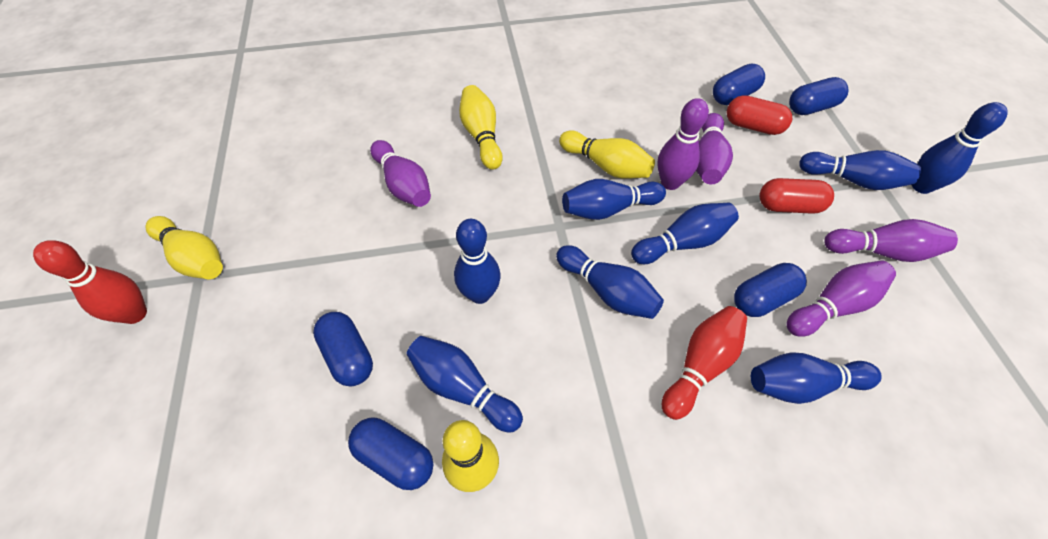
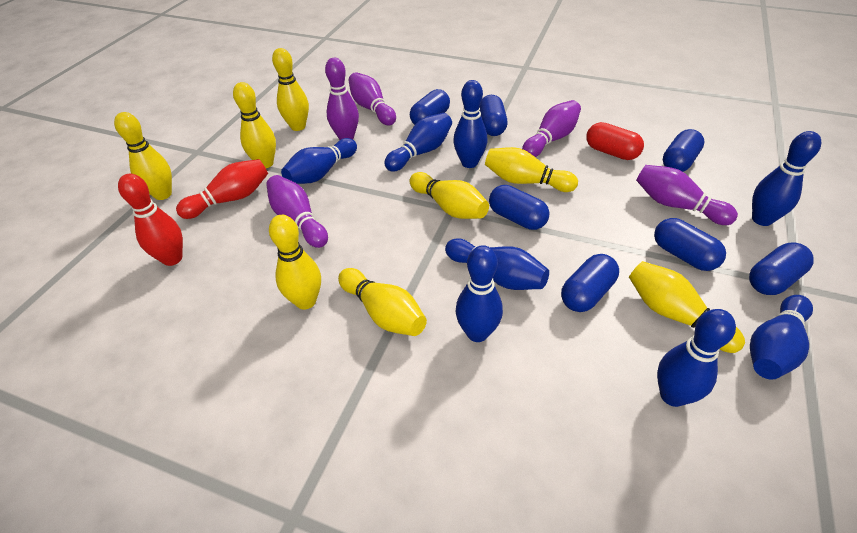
blue capsule: [313,312,373,386] [348,418,434,490] [713,64,765,105] [734,263,807,317] [789,77,849,115] = 5 -> [410,89,450,125] [480,95,507,136] [489,185,550,230] [561,254,619,312] [654,218,726,271] [663,129,704,172] [749,242,813,295] = 7
red capsule: [727,95,792,135] [759,178,834,214] = 2 -> [586,122,644,160] = 1
yellow bowling pin: [145,216,223,279] [442,420,499,492] [459,85,503,170] [559,130,655,178] = 4 -> [114,112,172,200] [233,82,276,168] [269,215,321,309] [272,48,309,131] [338,268,427,336] [409,172,489,219] [485,147,578,192] [629,261,745,353] = 8

